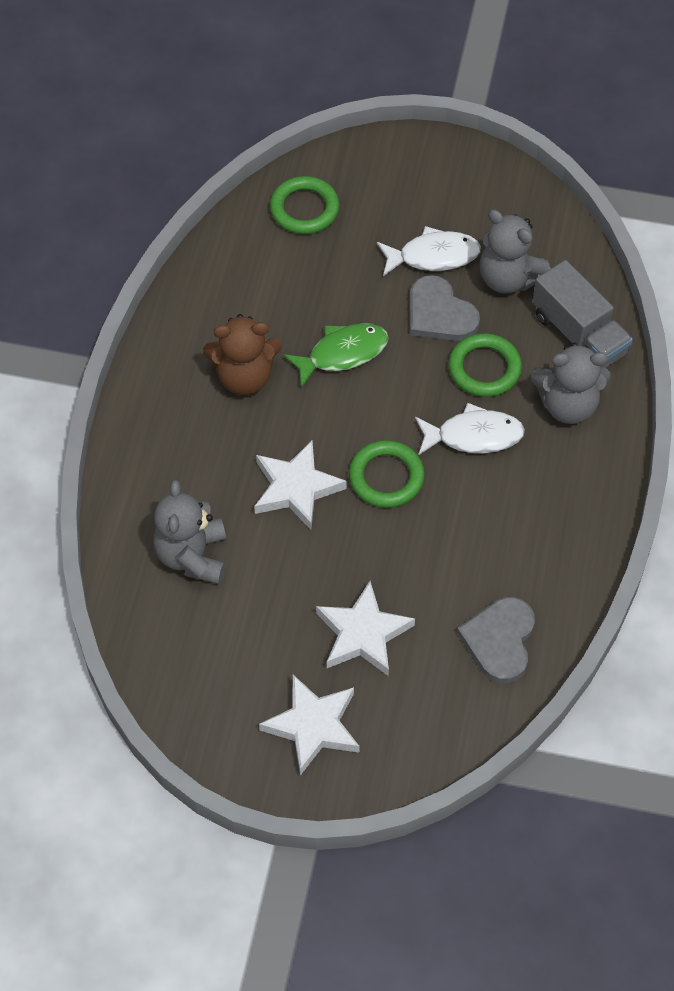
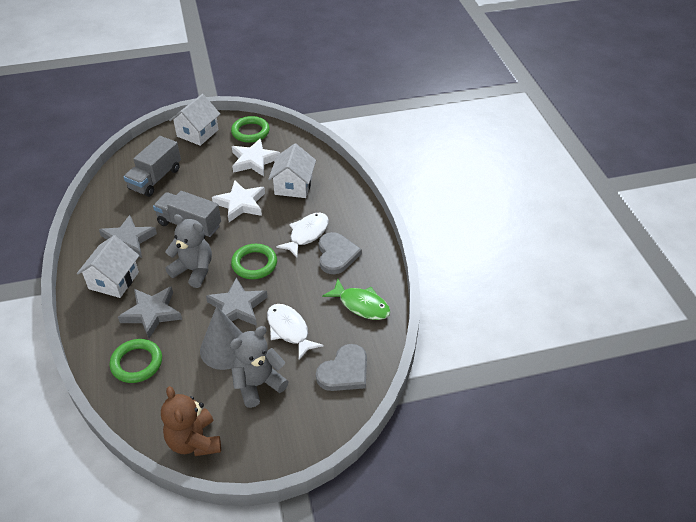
grey cone: none = 0 -> [200,306,242,370] = 1
grey star: none = 0 -> [99,215,157,258] [118,286,182,338] [206,277,268,326] = 3
grey teddy bear: [153,480,226,584] [479,210,551,293] [531,342,611,424] = 3 -> [165,214,212,288] [230,326,289,408] = 2
grey truck: [532,260,633,368] = 1 -> [124,136,181,197] [153,191,221,238] = 2
white house: none = 0 -> [77,235,139,298] [169,94,220,146] [268,144,316,198] = 3
white star: [254,441,347,530] [259,675,360,776] [316,581,415,676] = 3 -> [212,180,265,222] [232,138,280,176] = 2

